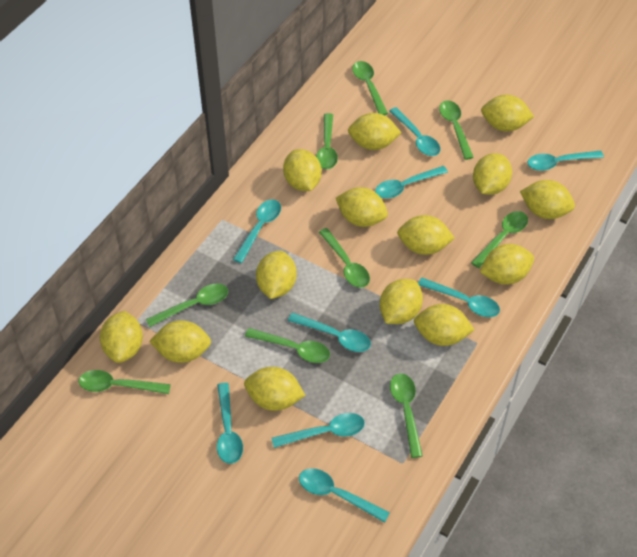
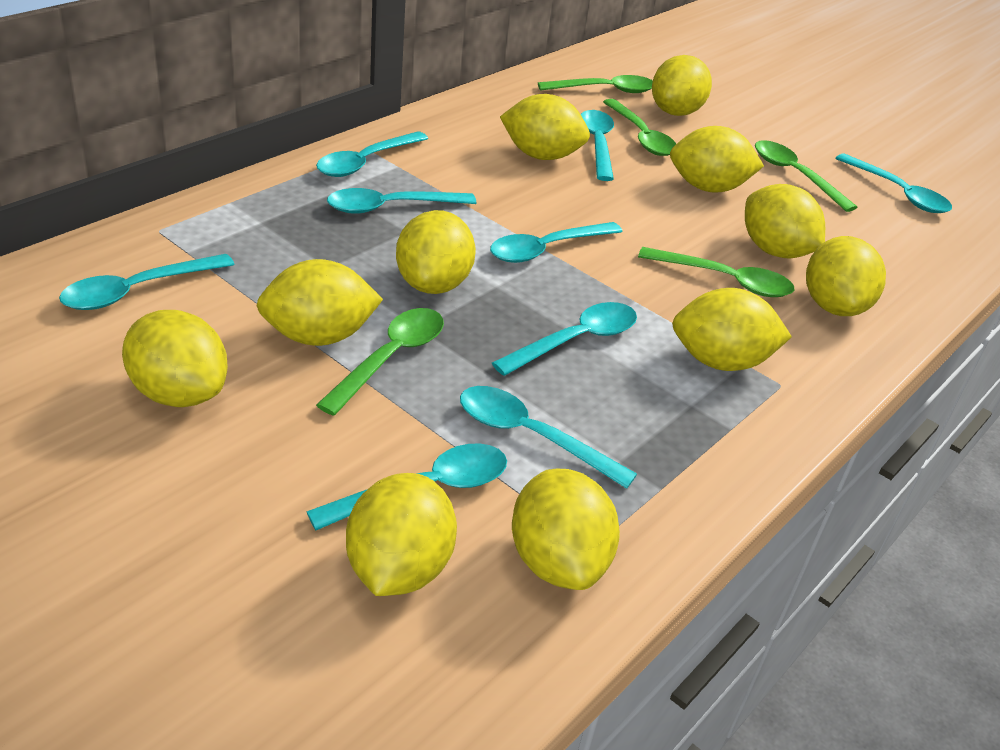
green spoon: [79,370,171,394] [146,283,228,327] [245,328,330,363] [316,113,338,169] [319,228,370,288] [352,61,388,115] [390,373,423,458] [439,101,474,160] [471,211,528,268] = 9 -> [316,308,444,416] [538,75,653,93] [603,99,676,156] [638,247,794,297] [755,140,857,212] = 5
yellow lemon: [100,311,143,363] [149,320,211,363] [244,367,306,411] [256,251,297,299] [283,149,322,191] [336,187,388,227] [348,113,401,150] [379,279,423,324] [397,215,455,255] [414,304,475,346] [473,153,512,195] [480,244,534,285] [481,95,534,132] [520,180,575,219] = 14 -> [122,310,228,407] [256,259,383,346] [346,473,457,596] [396,210,476,294] [500,94,590,160] [512,469,620,590] [652,55,712,116] [670,126,764,193] [672,288,792,371] [745,184,825,259] [806,236,886,316] = 11

